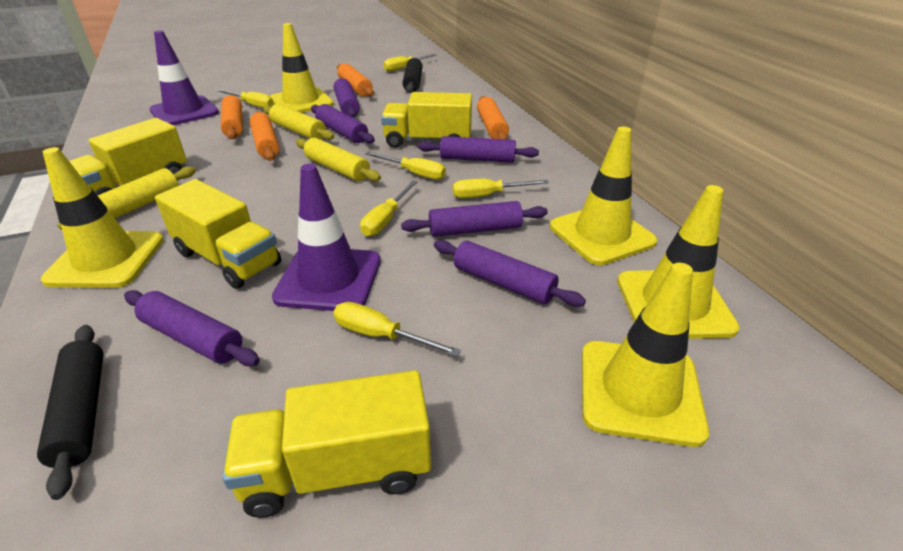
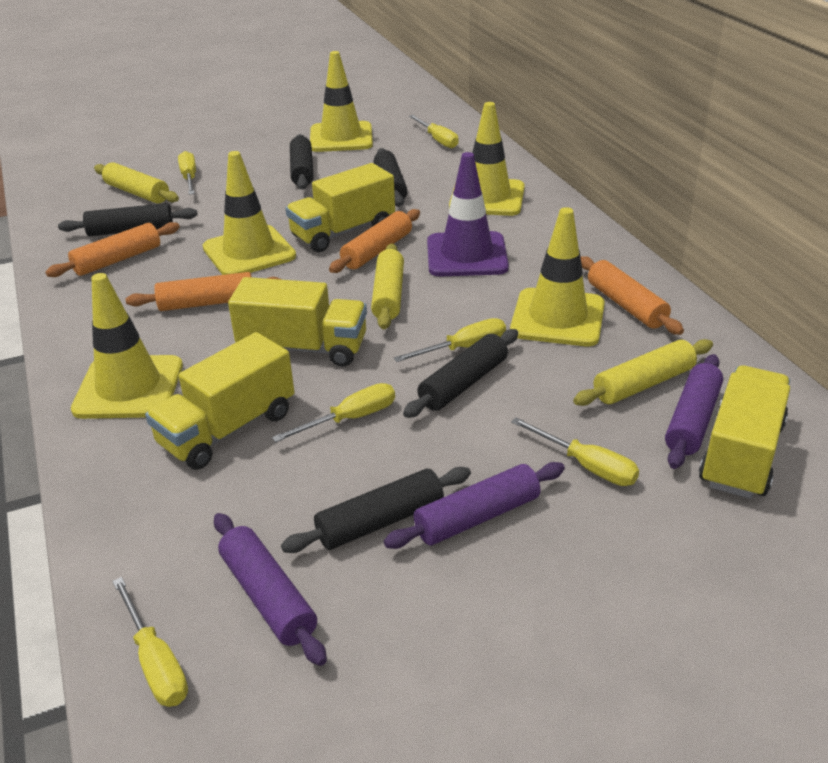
black rolling pin: [37,325,103,500] [402,58,422,93] = 2 -> [58,203,198,236] [281,467,471,553] [290,134,314,189] [374,148,407,207] [403,329,518,418] = 5
purple rolling pin: [124,290,260,366] [311,104,375,143] [334,78,360,118] [401,201,548,237] [418,136,539,163] [434,240,586,307] = 6 -> [214,513,327,666] [384,462,565,549] [665,354,723,469] = 3
purple traffic cone: [149,30,219,125] [272,164,381,311] = 2 -> [427,152,509,276] = 1

